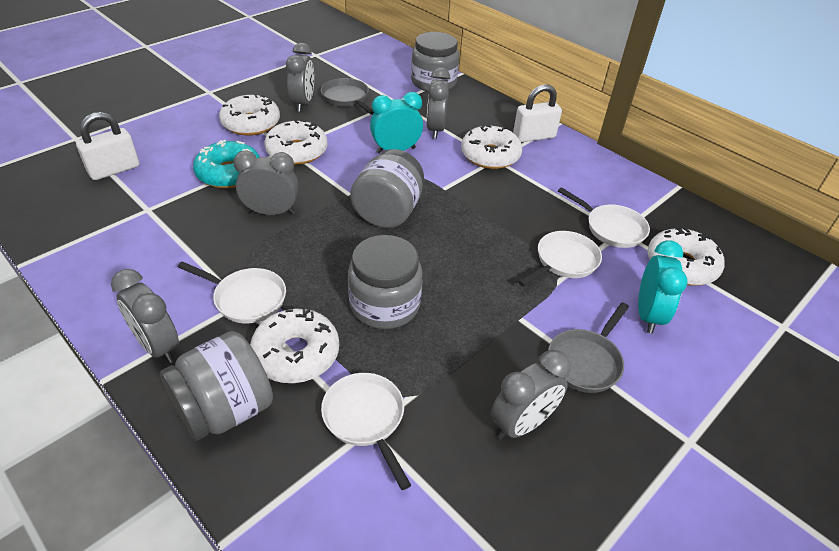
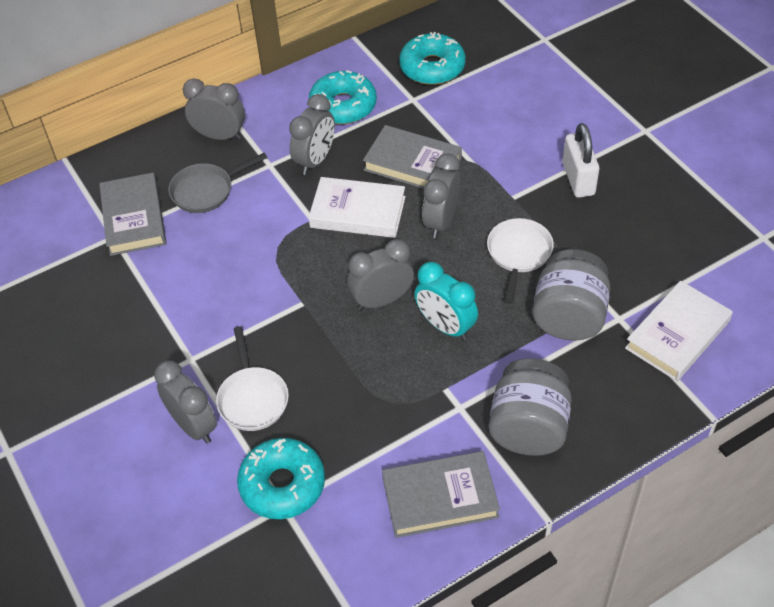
grey book: none = 0 -> [99,173,166,256] [363,125,462,189] [382,451,500,538] = 3
grey jar: [160,331,273,441] [348,235,423,329] [350,149,424,228] [411,32,459,92] = 4 -> [489,358,572,456] [532,249,610,341] = 2
grey pan: [321,78,374,115] [548,302,629,393] = 2 -> [168,153,267,213] = 1
turquoise clock: [370,92,423,154] [638,240,688,333] = 2 -> [414,262,478,340] = 1
turquoise donut: [193,140,260,188] = 1 -> [237,438,325,519] [309,70,377,124] [399,32,465,85] = 3
white book: none = 0 -> [308,177,406,238] [625,281,733,381] = 2
white donut: [219,94,280,136] [250,308,339,383] [264,120,328,165] [461,125,522,169] [647,227,724,286] = 5 -> none = 0
white padlock: [76,112,139,180] [513,84,562,142] = 2 -> [563,123,599,198] = 1
white pan: [178,261,286,323] [321,373,411,490] [518,231,602,287] [558,187,650,248] = 4 -> [216,326,289,431] [487,218,554,304] = 2

